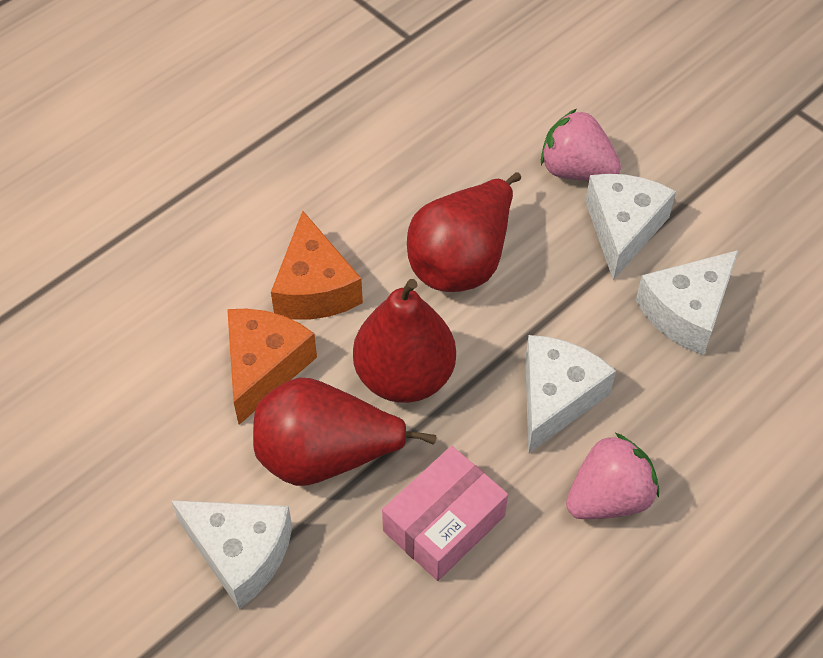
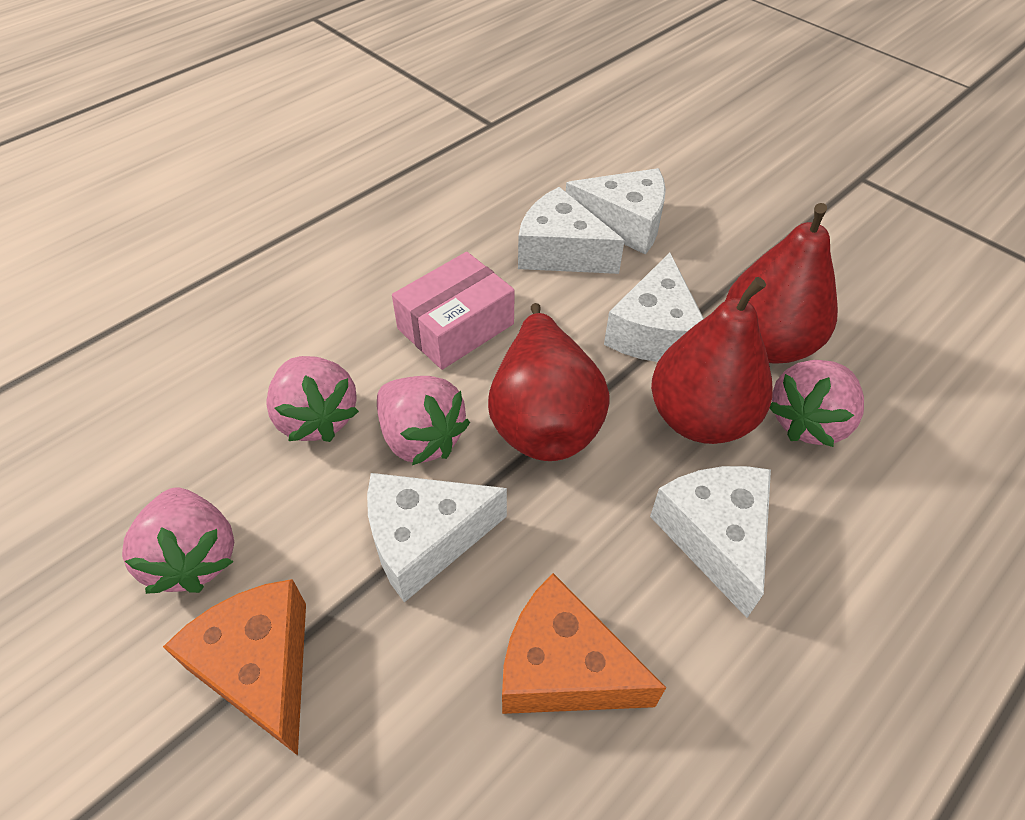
pink strawberry: [541,109,621,181] [566,433,659,519] = 2 -> [122,488,235,594] [266,356,359,442] [377,376,470,465] [769,360,864,447] = 4
white cheese: [171,500,292,609] [525,335,616,453] [585,174,676,280] [636,250,739,356] = 4 -> [367,473,507,602] [518,187,625,274] [566,168,666,255] [604,253,704,362] [650,466,771,618] = 5

